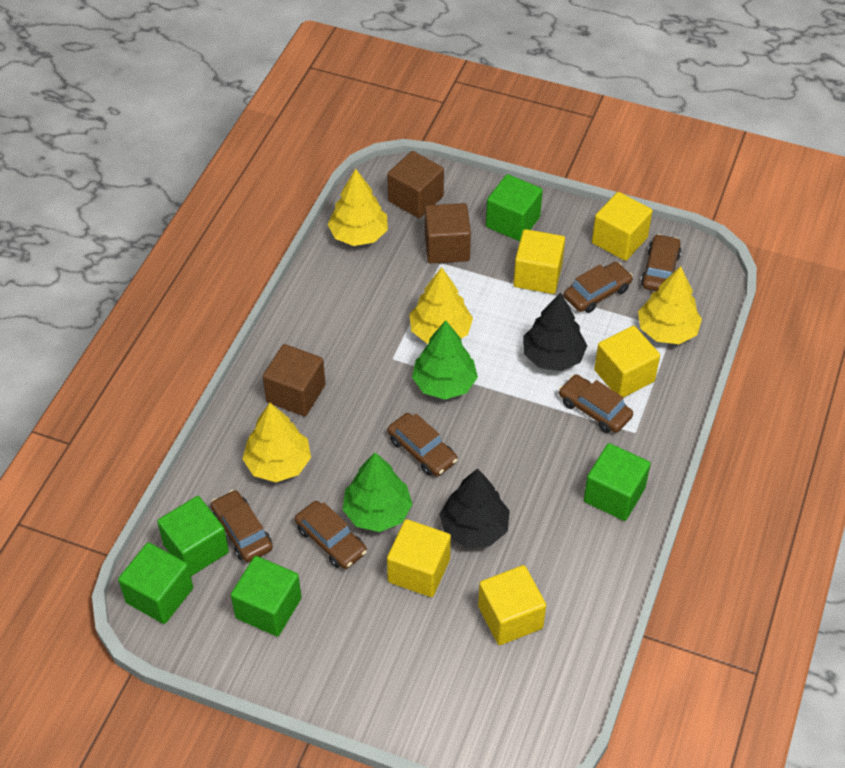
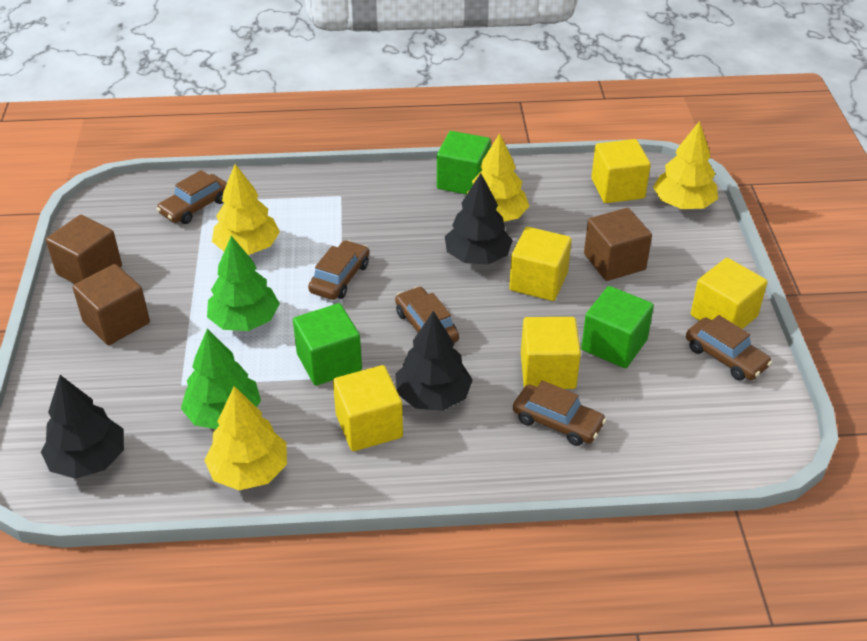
black tree: [439,468,510,547] [523,292,587,371] = 2 -> [41,375,124,479] [396,311,473,411] [445,173,513,264] = 3
brown car: [211,490,273,562] [295,501,367,569] [387,413,458,476] [559,374,633,433] [564,262,633,313] [641,234,681,291] = 6 -> [157,170,227,224] [308,240,369,300] [395,286,459,343] [513,380,606,446] [686,315,772,381] = 5
green cube: [118,542,193,624] [157,496,229,576] [231,556,301,637] [486,174,543,241] [584,443,651,521] = 5 -> [293,303,362,386] [437,131,491,195] [581,286,654,368] = 3

